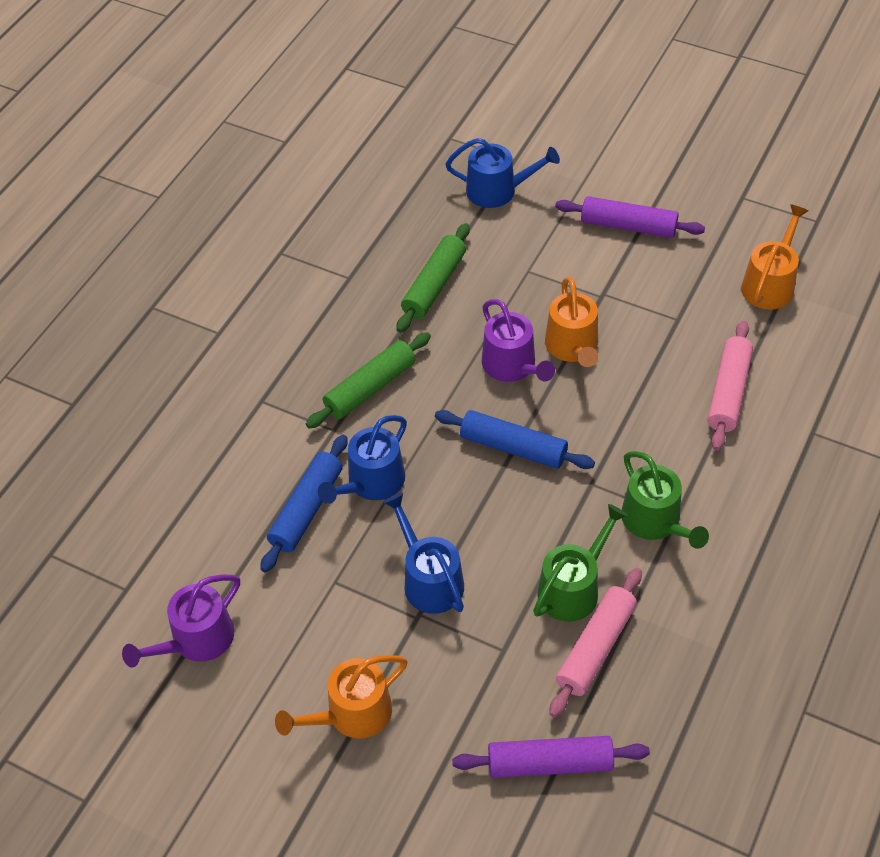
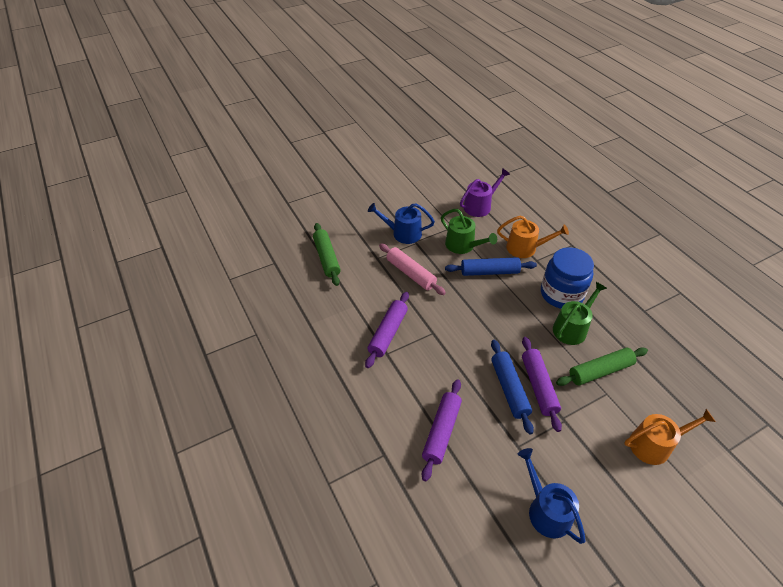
blue jar: none = 0 -> [541,247,594,309] = 1
blue watering can: [318,415,407,504] [383,493,464,614] [445,138,560,208] = 3 -> [368,203,435,244] [518,448,585,544] = 2
orange watering can: [275,655,407,739] [545,277,598,367] [741,204,808,310] = 3 -> [497,215,569,258] [624,409,716,465] = 2
pink rolling pin: [549,568,642,717] [708,320,753,451] = 2 -> [379,244,446,295] = 1
purple rolling pin: [452,736,650,778] [555,196,705,238] = 2 -> [365,292,409,368] [422,379,462,481] [522,337,562,432] = 3
purple watering can: [122,575,240,667] [482,299,555,382] = 2 -> [460,168,510,217] = 1

